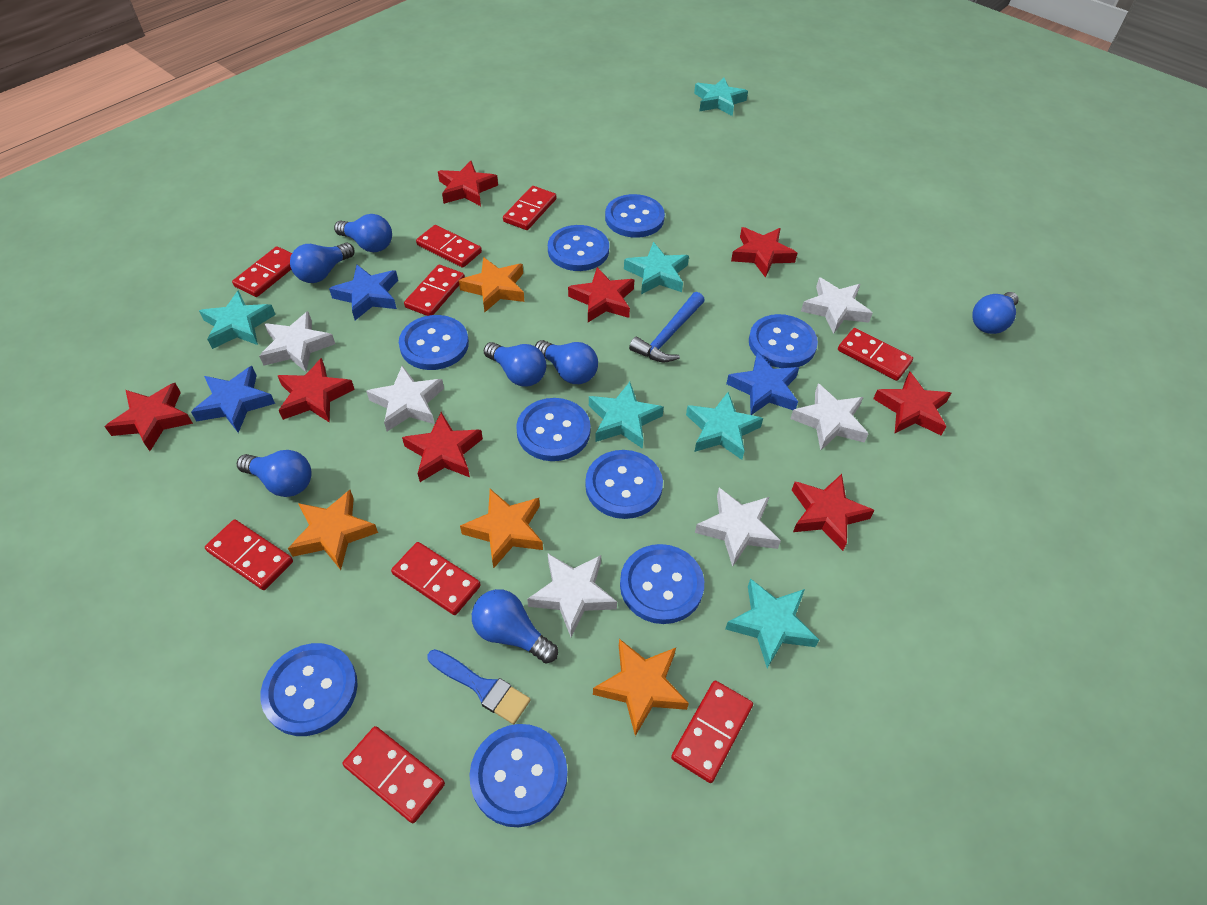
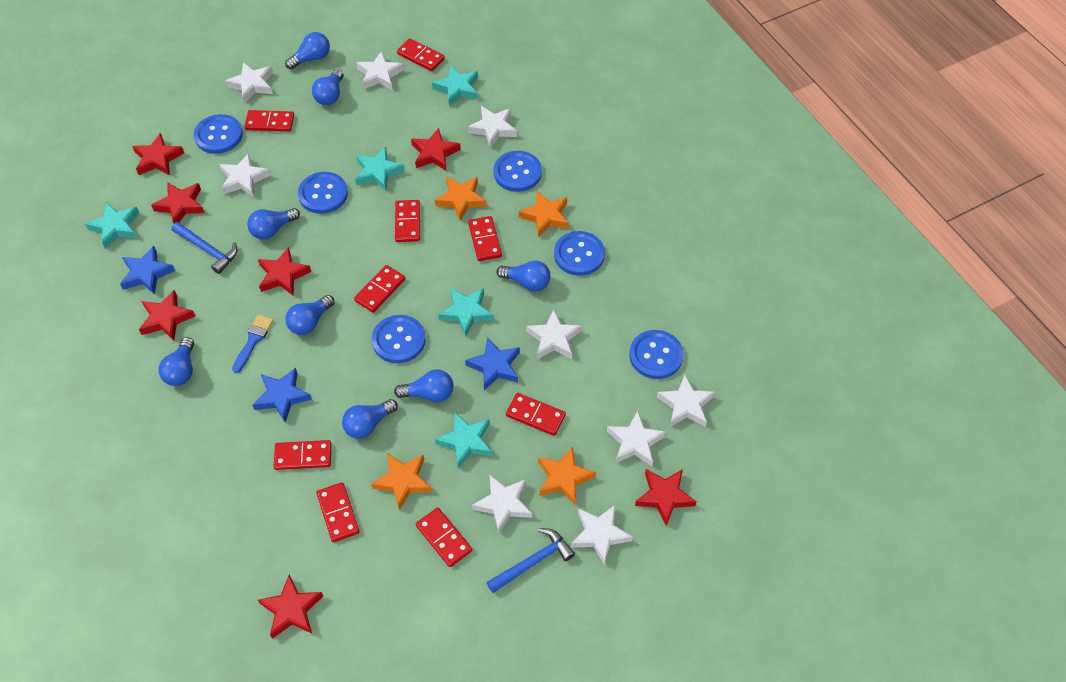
blue button: [260,643,358,736] [399,315,469,370] [469,724,568,827] [516,398,591,461] [548,225,609,271] [585,450,663,519] [605,194,665,238] [620,544,704,624] [749,314,818,368] = 9 -> [194,114,243,154] [298,172,348,214] [372,315,426,363] [493,151,542,192] [554,231,605,276] [629,330,684,379] = 6
blue hammer: [629,292,705,362] = 1 -> [171,222,238,274] [486,528,575,593] = 2
blue light bulb: [237,450,312,497] [290,243,354,283] [334,214,392,252] [472,589,558,664] [484,342,546,387] [535,340,598,384] [972,292,1019,334] = 7 -> [159,337,194,386] [247,208,300,239] [285,32,330,70] [285,295,335,335] [312,69,344,105] [342,399,398,439] [394,369,453,402] [496,260,550,292] = 8
red star: [105,383,193,451] [277,358,355,423] [402,412,483,482] [438,161,498,206] [568,267,634,322] [731,227,797,278] [792,474,875,551] [873,371,951,435] = 8 -> [132,133,184,176] [139,290,195,341] [151,182,205,223] [258,247,311,296] [258,575,323,639] [411,128,461,171] [635,469,697,526] = 7
turquoise star: [199,290,276,349] [589,382,664,449] [624,242,689,294] [686,392,763,460] [694,78,748,116] [725,578,819,668] = 6 -> [85,202,139,249] [355,147,405,191] [432,65,478,106] [435,412,492,469] [438,288,494,337] = 5
white star: [259,311,335,372] [366,366,444,432] [527,554,617,637] [695,488,781,567] [790,383,869,451] [801,277,873,334] = 6 -> [219,153,271,197] [225,62,273,103] [356,51,404,90] [468,106,517,149] [472,474,532,533] [526,309,582,359] [571,504,633,565] [607,411,666,466] [657,375,715,427] = 9

